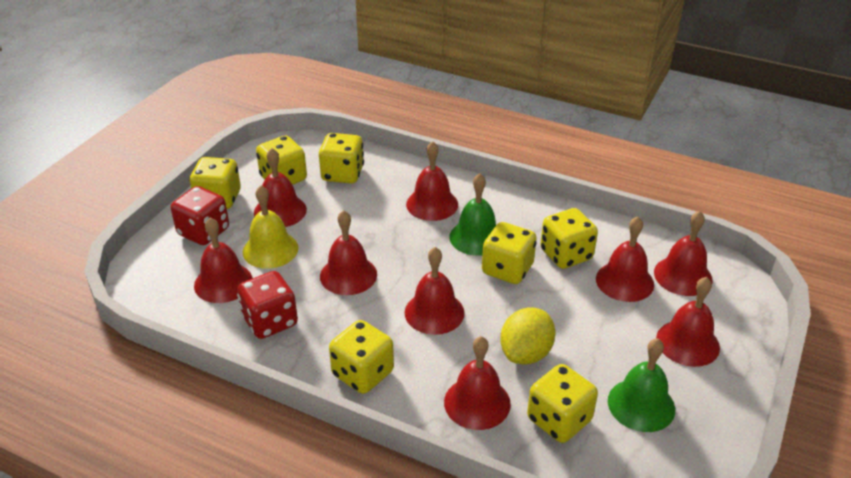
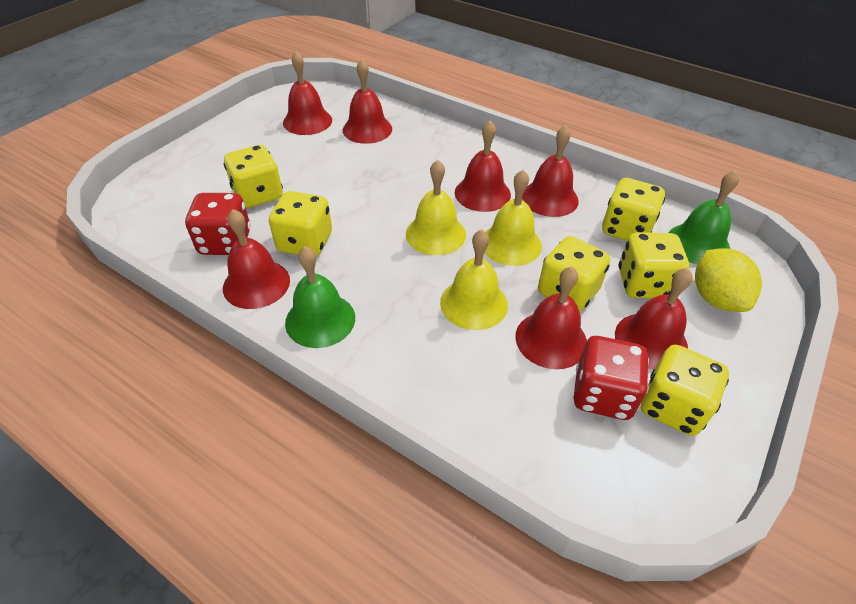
red bell: [194,218,253,303] [254,148,307,227] [320,210,377,295] [404,247,465,335] [406,141,458,221] [444,336,511,430] [596,217,654,302] [654,211,713,296] [656,277,720,367] = 9 -> [223,209,290,309] [283,51,332,135] [343,59,392,144] [455,120,511,212] [515,267,587,369] [522,125,579,217] [615,268,693,370] = 7
yellow bell: [243,186,298,269] = 1 -> [406,160,466,255] [440,230,508,330] [484,170,542,266] = 3
yellow dice: [189,157,241,209] [256,136,307,185] [319,133,364,183] [329,320,394,394] [482,222,537,284] [527,364,598,443] [541,208,598,269] = 7 -> [224,145,283,208] [269,191,332,257] [538,236,610,312] [602,178,665,241] [618,232,689,298] [641,345,729,436] = 6

